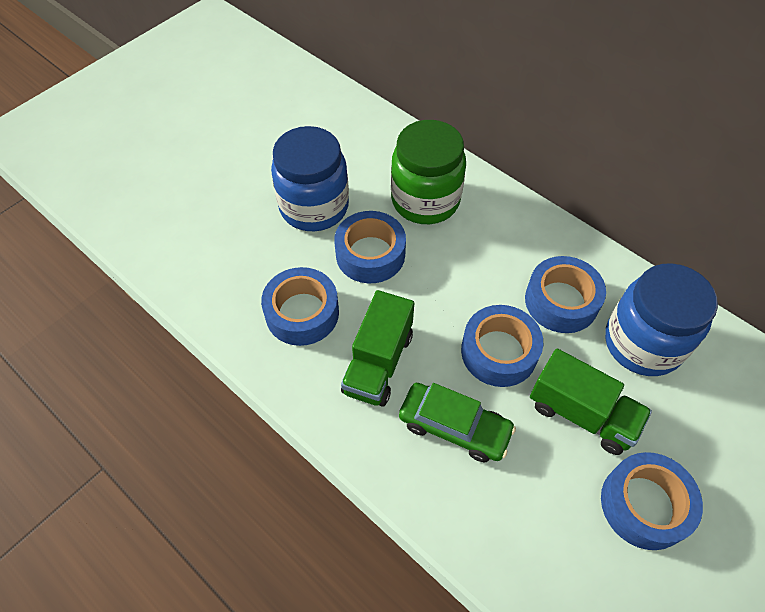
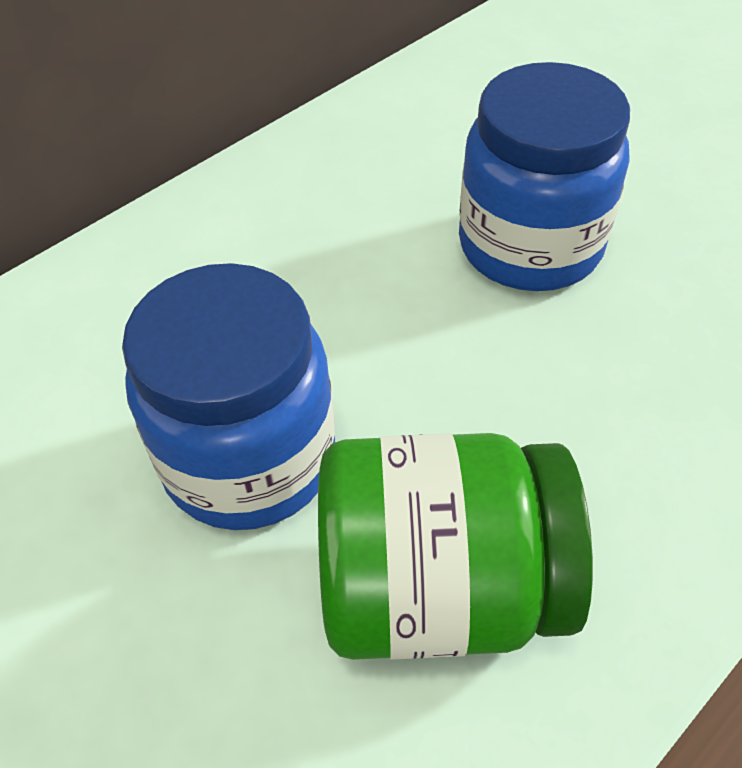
blue tape: [261,267,339,346] [334,211,406,283] [461,305,543,387] [525,256,606,333] [601,452,703,550] = 5 -> none = 0
green car: [399,383,516,462] = 1 -> none = 0
green truck: [341,290,414,407] [530,348,652,455] = 2 -> none = 0

